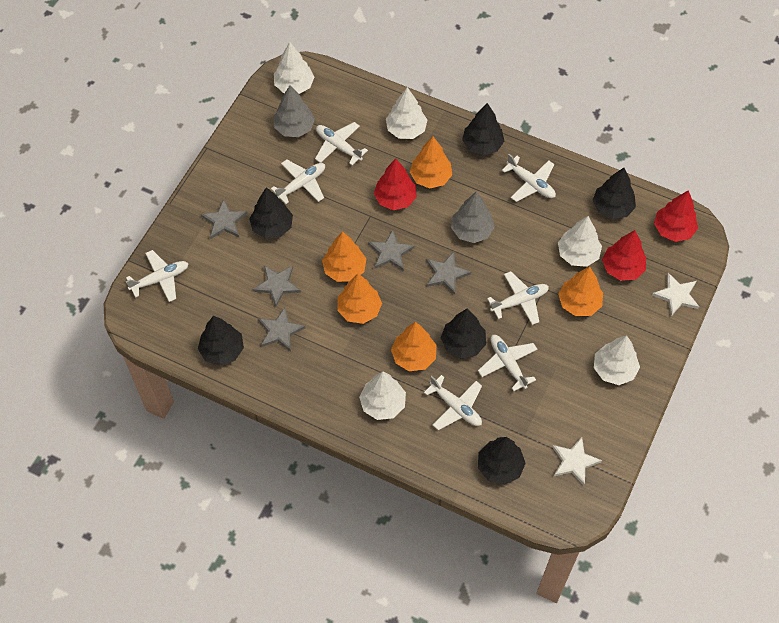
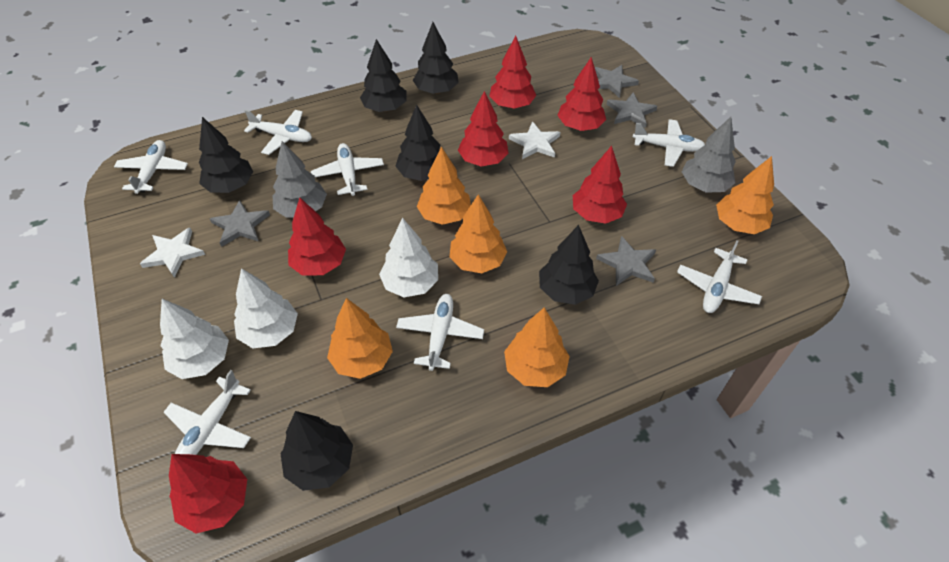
grey star: [201,199,247,239] [253,266,301,306] [258,308,305,352] [368,230,415,271] [426,252,471,295] = 5 -> [210,200,270,247] [595,65,639,98] [596,236,656,286] [606,93,657,128] = 4
red tree: [374,158,417,210] [602,230,646,281] [654,190,698,242] = 3 -> [169,454,247,533] [288,197,346,276] [458,91,509,167] [489,36,536,109] [557,57,606,131] [573,146,627,224] = 6
white tree: [274,42,314,94] [359,371,406,420] [386,87,427,139] [558,216,602,267] [594,336,640,385] = 5 -> [160,299,229,379] [234,268,298,348] [379,218,438,297] = 3

